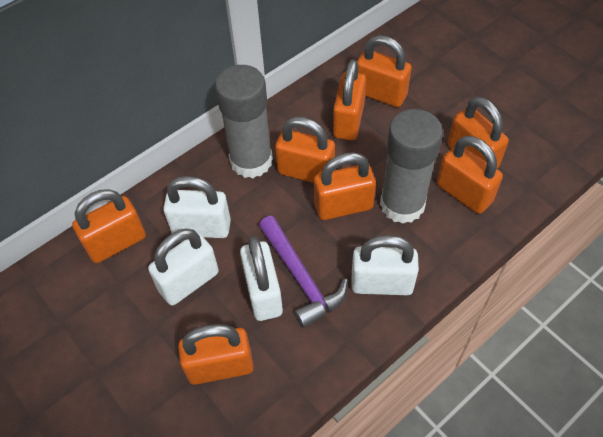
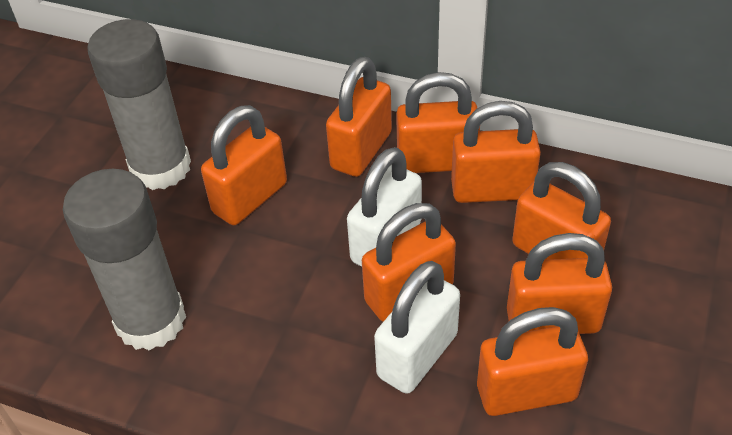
purple hammer: [259,216,348,328] = 1 -> none = 0
white padlock: [148,229,219,305] [163,176,231,238] [240,236,283,321] [351,235,419,295] = 4 -> [347,147,422,267] [374,261,460,394] = 2

